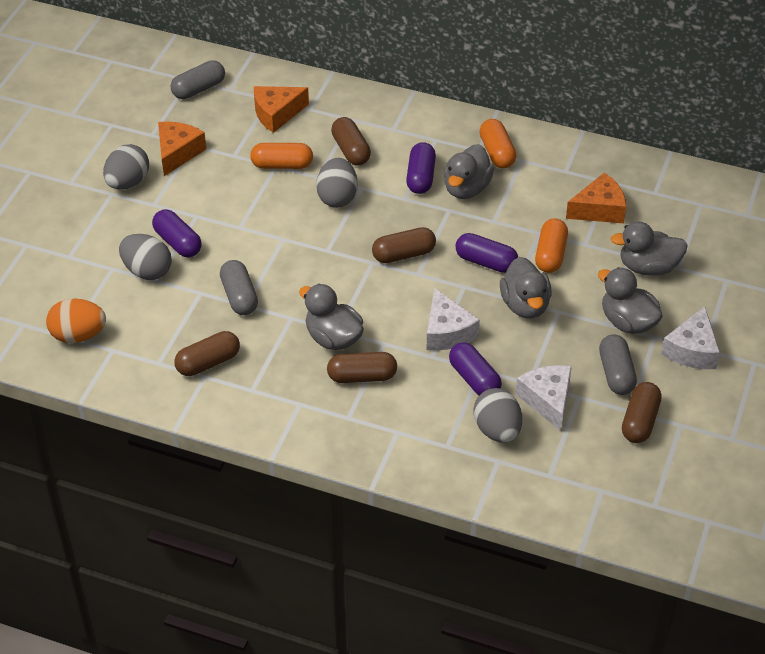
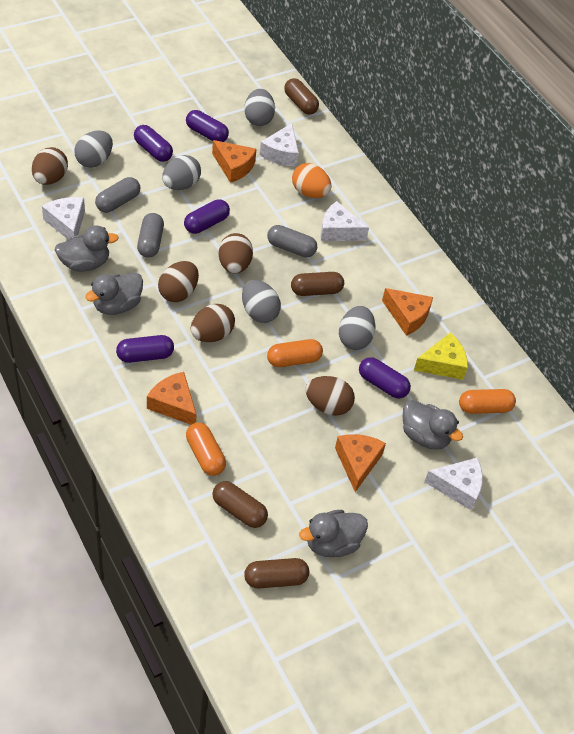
brown capsule: [174,331,240,376] [327,352,397,383] [331,117,371,166] [372,227,436,263] [622,382,662,443] = 5 -> [212,481,268,528] [244,558,309,588] [284,78,319,115] [291,272,344,296] = 4
brown egg: none = 0 -> [32,147,68,185] [158,261,199,302] [191,304,235,342] [218,233,253,274] [305,376,355,416] = 5
grey duck: [299,284,364,350] [444,144,494,199] [500,257,552,318] [598,267,663,334] [611,222,688,276] = 5 -> [55,226,119,272] [85,272,143,315] [299,510,368,557] [403,400,463,450] = 4
grey egg: [103,144,149,189] [119,234,172,280] [316,158,358,208] [474,388,522,443] = 4 -> [74,130,113,168] [162,155,201,190] [242,280,281,323] [244,89,275,126] [339,306,375,350] = 5
orange cheese: [158,121,206,176] [254,86,309,133] [566,173,626,223] = 3 -> [147,372,197,425] [212,140,256,183] [335,434,386,492] [382,288,433,336] = 4
purple capsule: [152,209,202,257] [406,142,436,194] [449,342,502,395] [456,233,518,273] = 4 -> [116,335,174,363] [134,125,173,162] [184,199,230,234] [186,110,229,142] [359,357,411,399] = 5
white cheese: [427,289,480,351] [516,365,572,431] [661,306,720,369] = 3 -> [42,197,85,239] [260,123,299,166] [320,201,369,241] [424,458,483,510] = 4
yellow cheese: none = 0 -> [414,332,468,380] = 1

